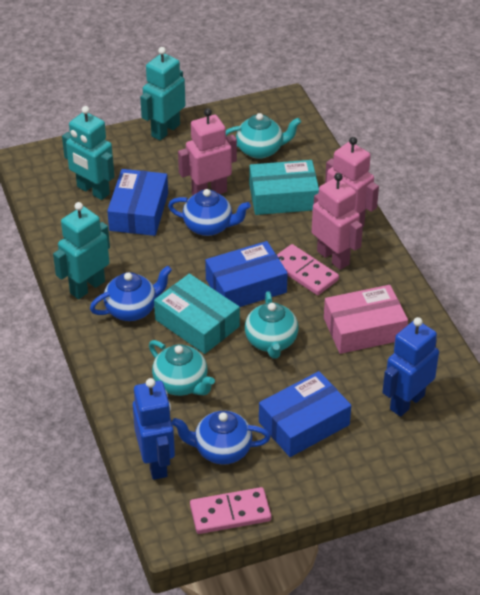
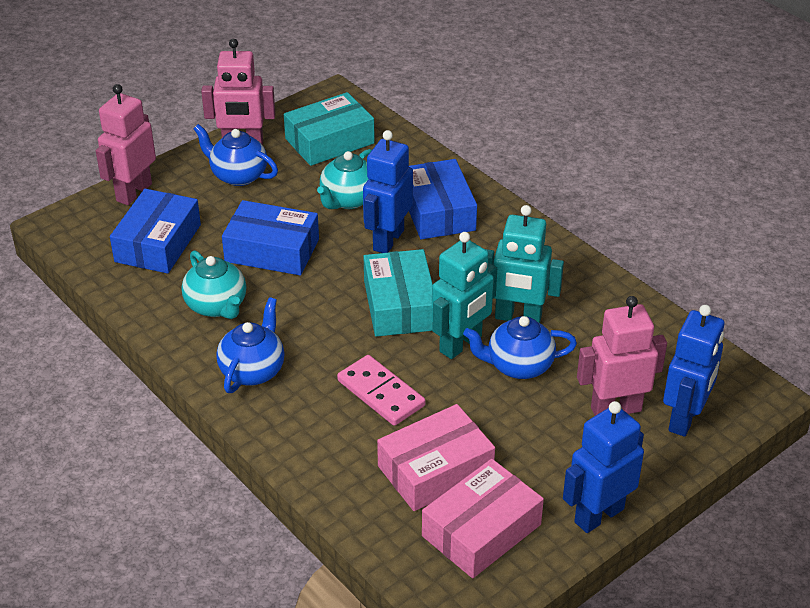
blue robot: [133,378,175,480] [382,317,439,417] = 2 -> [363,130,413,253] [563,401,644,533] [663,305,724,437] = 3
pink box: [324,285,408,354] = 1 -> [377,404,495,511] [422,459,544,578] = 2
pink domino: [190,487,271,534] [277,244,339,295] = 2 -> [337,355,425,426] = 1
turquoise robot: [53,202,110,299] [62,106,115,200] [140,47,186,141] = 3 -> [431,232,497,359] [485,205,564,323] = 2
turquoise teapot: [149,340,215,396] [226,113,301,159] [245,291,298,359] = 3 -> [182,250,246,319] [317,149,372,209] = 2

